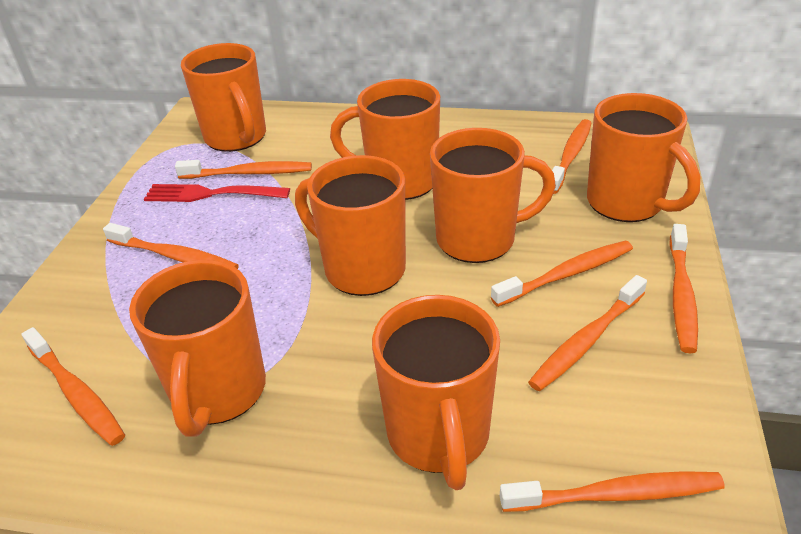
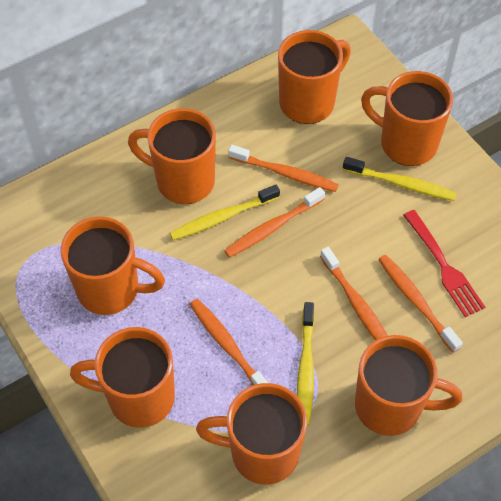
orange toothbrush: [21,327,125,446] [103,223,239,269] [175,160,312,179] [491,241,633,307] [500,471,725,512] [528,275,647,391] [552,119,592,194] [669,224,698,353] = 8 -> [190,299,268,385] [224,187,325,258] [228,145,339,192] [320,247,388,340] [378,255,463,353] = 5
yellow toothbrush: none = 0 -> [170,185,280,240] [297,302,315,426] [343,157,457,201] = 3

